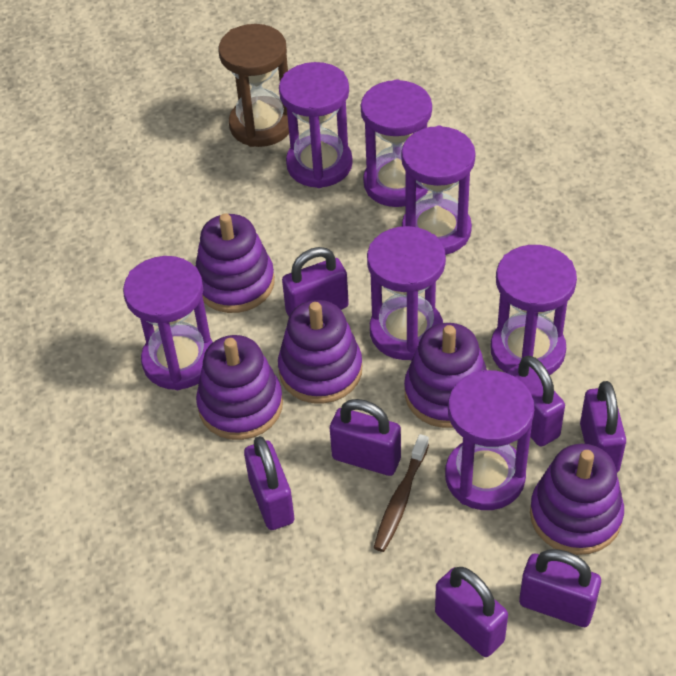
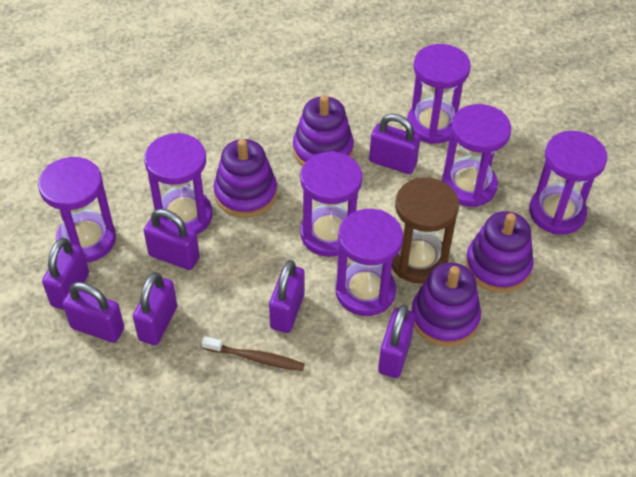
purple stacking toy: [195,213,275,313] [196,335,283,440] [278,300,362,404] [404,323,487,428] [530,444,624,555] = 5 -> [214,139,277,218] [293,95,354,166] [411,262,481,347] [465,211,534,293] = 4

